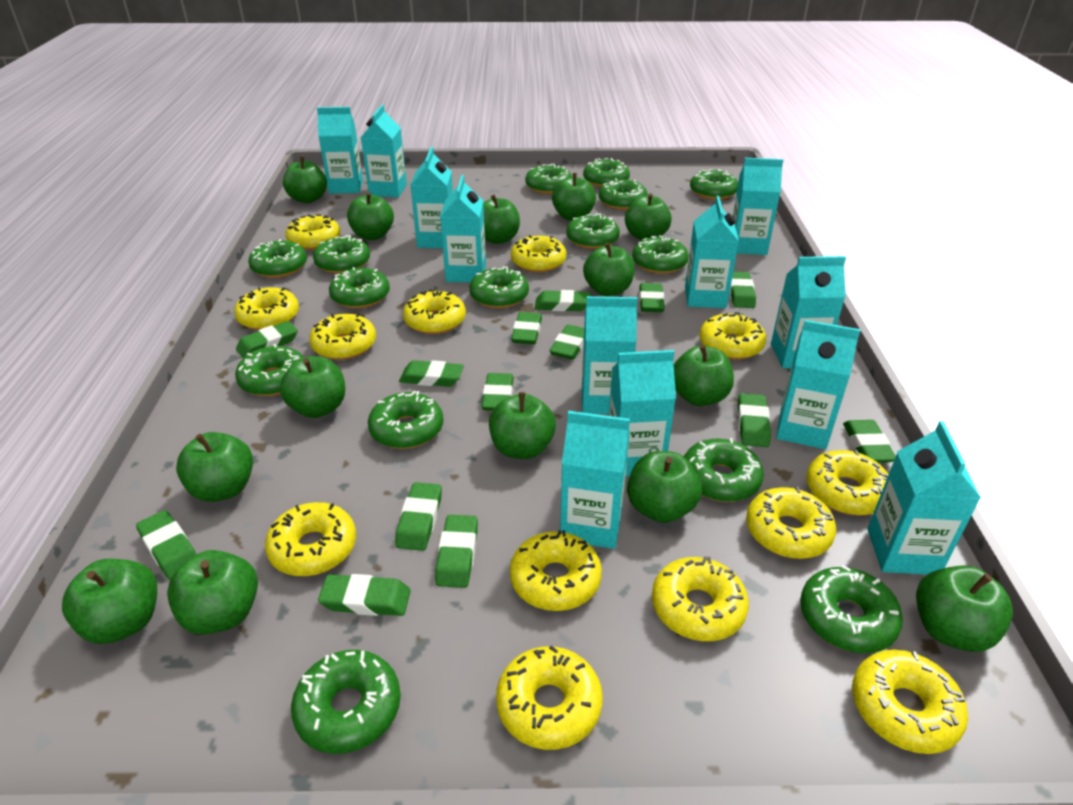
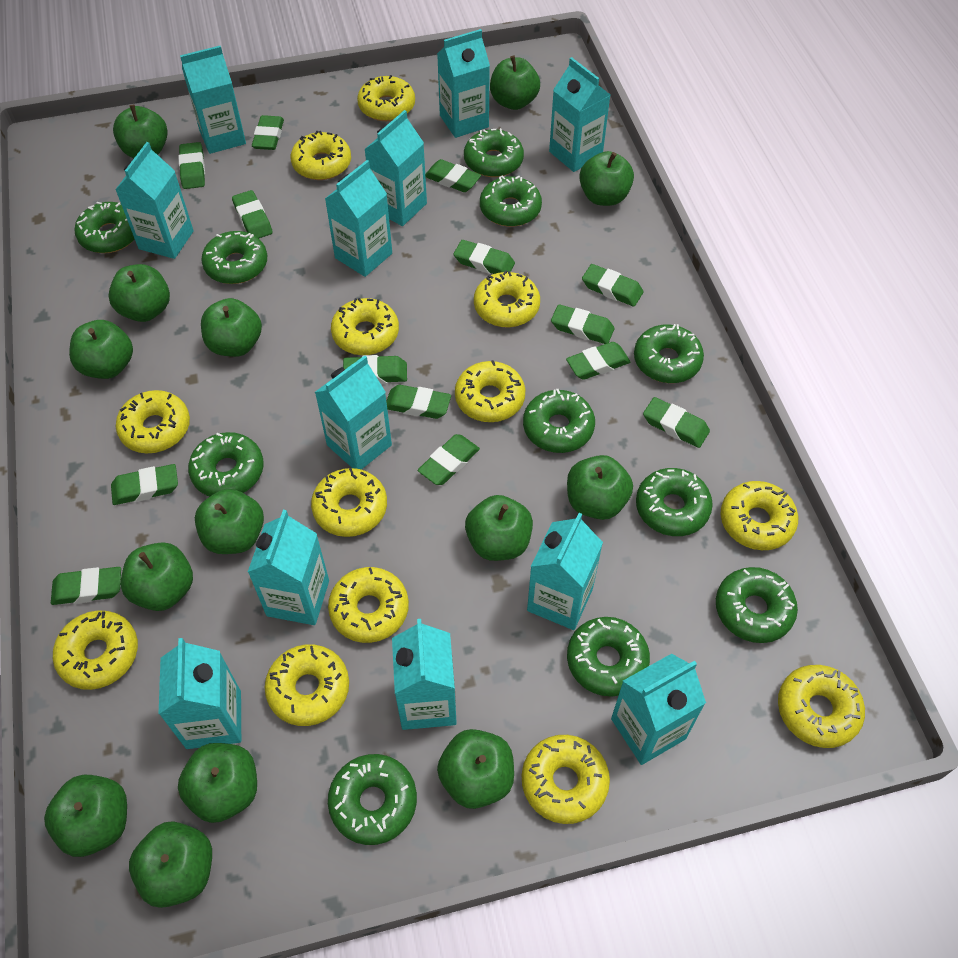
green donut: [235,344,303,396] [248,239,307,278] [291,650,401,754] [313,235,370,274] [329,267,390,308] [368,391,443,449] [469,266,529,308] [525,163,572,194] [567,213,620,249] [583,158,630,187] [599,178,648,210] [632,235,689,274] [684,438,764,502] [690,169,738,200] [800,565,903,653] = 15 -> [74,202,134,253] [188,432,264,496] [201,231,267,284] [328,754,417,845] [464,128,524,177] [480,176,542,227] [523,389,595,453] [567,617,650,697] [634,324,704,383] [636,468,713,536] [716,567,798,643] = 11

